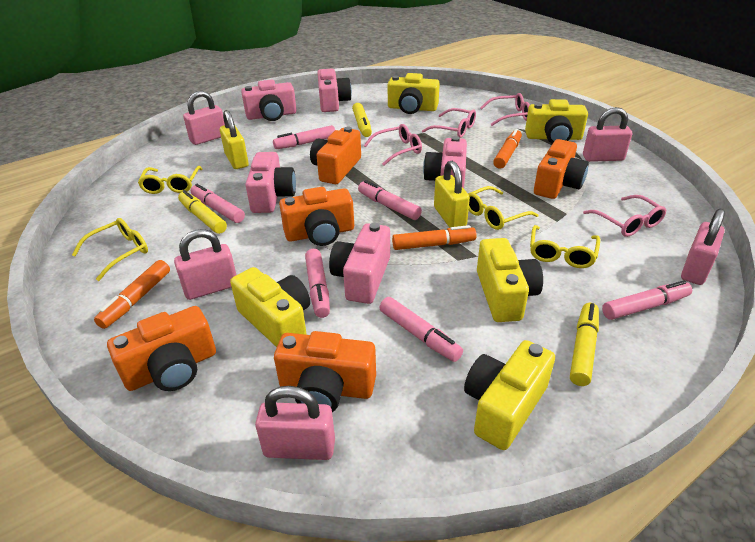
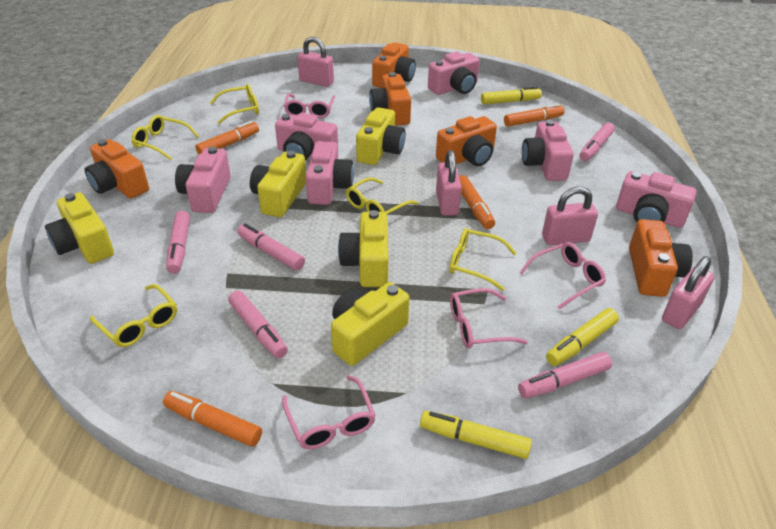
orange marker: [94,260,170,329] [392,225,477,250] [493,129,522,169] = 3 -> [163,391,262,447] [195,121,259,154] [459,175,495,229] [504,104,565,127] = 4
pink camera: [241,80,297,121] [246,152,296,213] [317,69,352,112] [329,223,390,304] [423,136,467,188] = 5 -> [175,147,231,213] [275,113,338,161] [305,141,354,205] [428,52,479,95] [522,120,574,181] [616,171,696,228] = 6
pink marker: [191,184,245,223] [273,125,335,149] [305,249,330,318] [358,180,422,220] [380,297,463,362] [602,280,693,320] = 6 -> [166,211,190,274] [228,290,288,358] [237,224,305,271] [518,352,612,398] [579,123,615,161] = 5
pink padlock: [174,229,236,300] [183,91,225,145] [255,386,335,460] [583,107,632,162] [681,208,725,285] = 5 -> [297,37,334,87] [436,150,462,216] [542,186,598,245] [662,256,714,329] = 4
yellow glasses: [72,218,148,281] [138,166,202,194] [468,186,539,230] [530,225,600,268] = 4 -> [90,284,177,347] [131,115,199,160] [210,84,259,124] [346,177,418,214] [449,228,516,291] = 5
yellow padlock: [220,110,249,169] [434,161,470,228] = 2 -> none = 0

